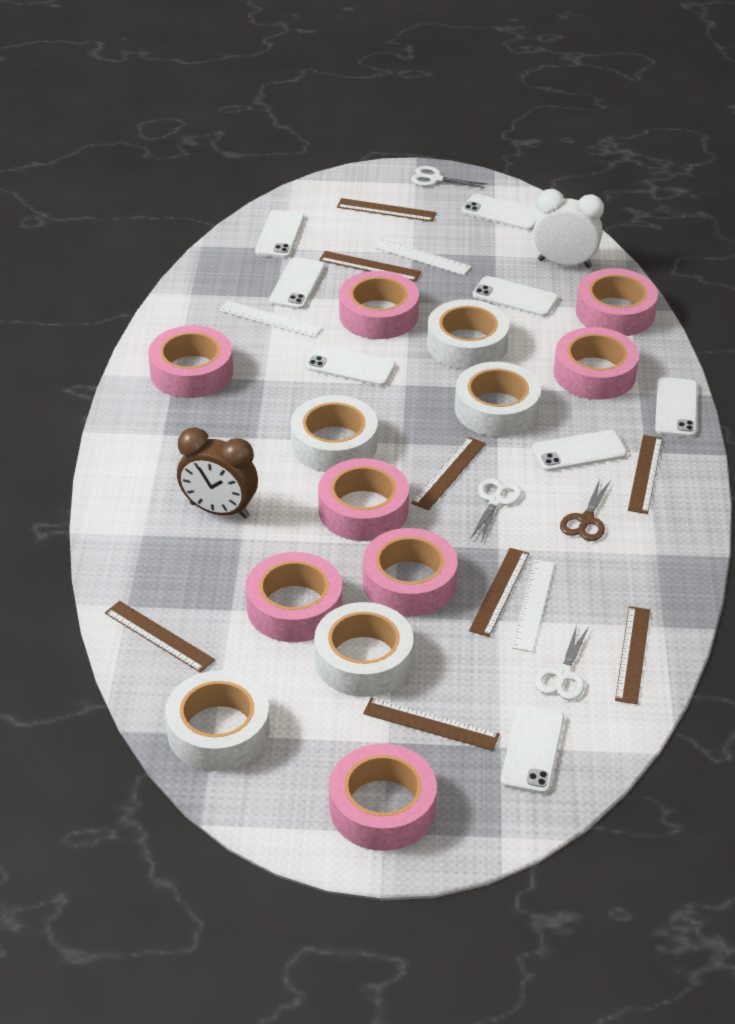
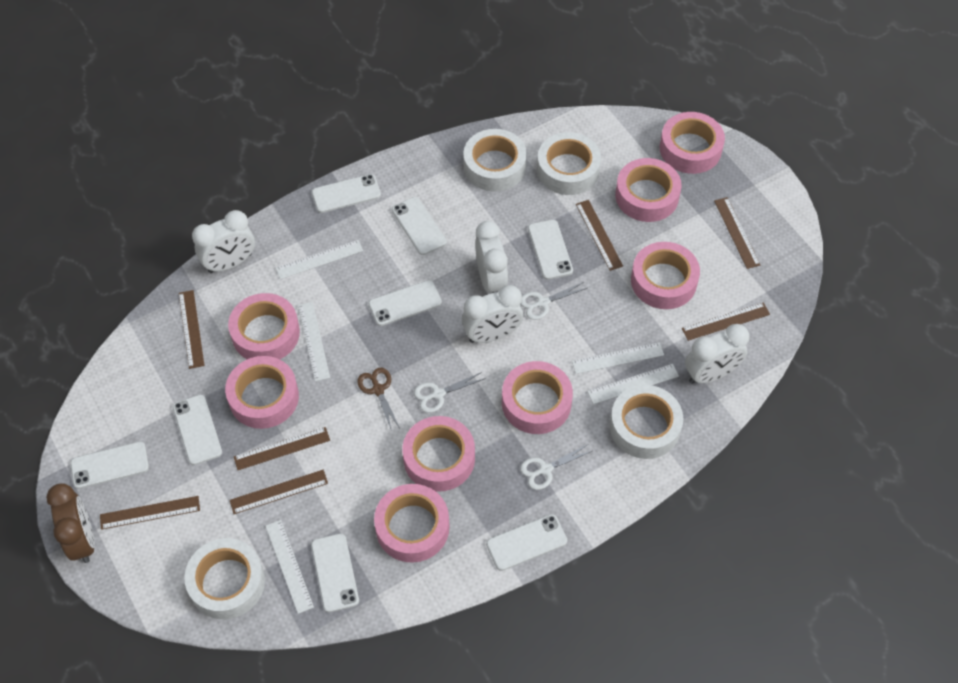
brown ruler: [105,601,215,673] [319,251,422,281] [337,198,436,222] [363,697,500,751] [411,437,486,510] [469,548,529,637] [615,606,650,704] [628,435,662,514] = 8 -> [100,496,200,530] [179,290,205,369] [230,470,328,514] [234,427,330,470] [576,200,623,271] [682,303,770,341] [714,197,760,269] = 7
white clock: [533,189,604,268] = 1 -> [192,210,255,273] [462,285,523,343] [475,221,508,293] [685,324,749,384] = 4
white ruler: [219,301,322,338] [373,238,471,275] [511,559,555,652] = 3 -> [265,520,314,614] [276,240,363,279] [298,302,330,381] [572,342,664,374] [587,364,679,404] = 5
white tape: [165,671,270,771] [291,395,378,472] [314,602,414,697] [427,299,509,370] [455,362,541,437] = 5 -> [184,538,265,619] [463,129,527,192] [537,132,601,195] [610,385,683,459] = 4

